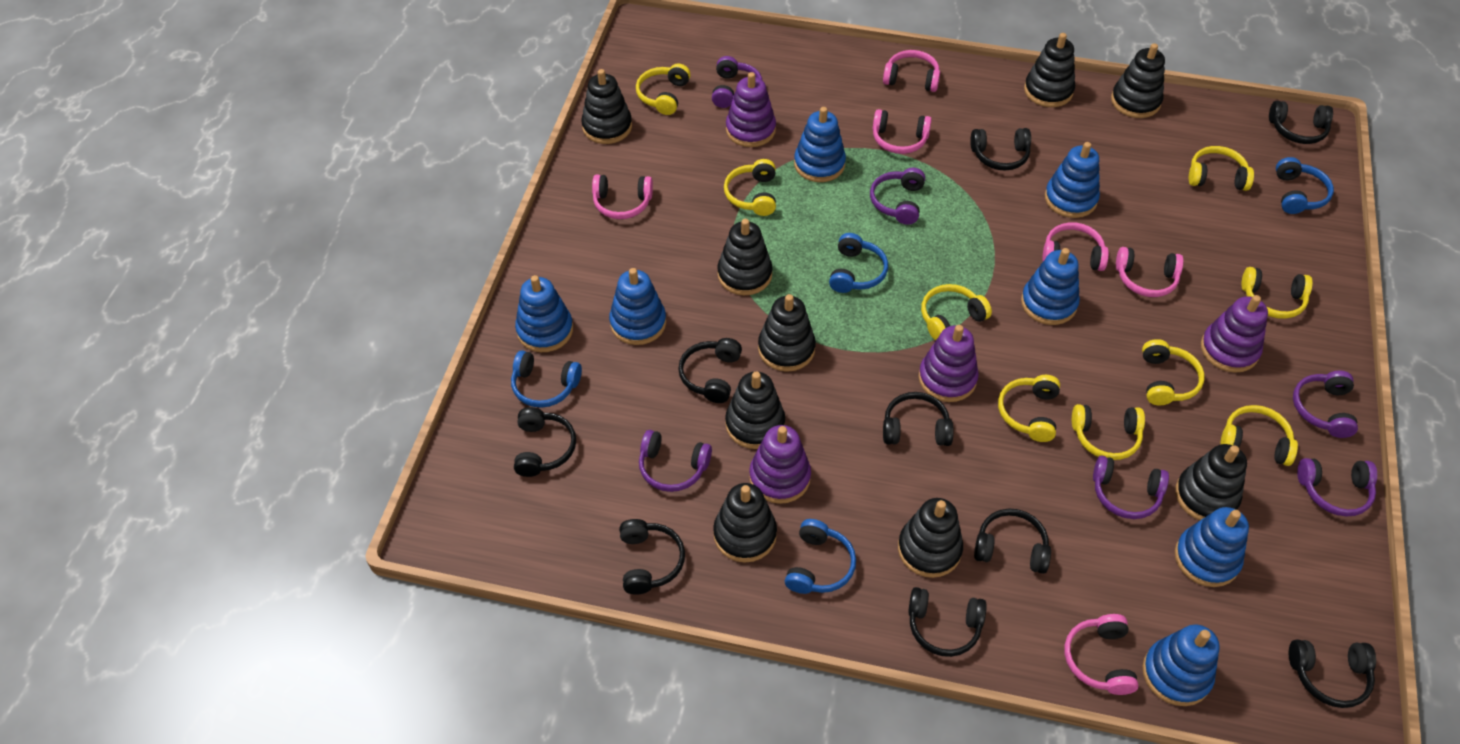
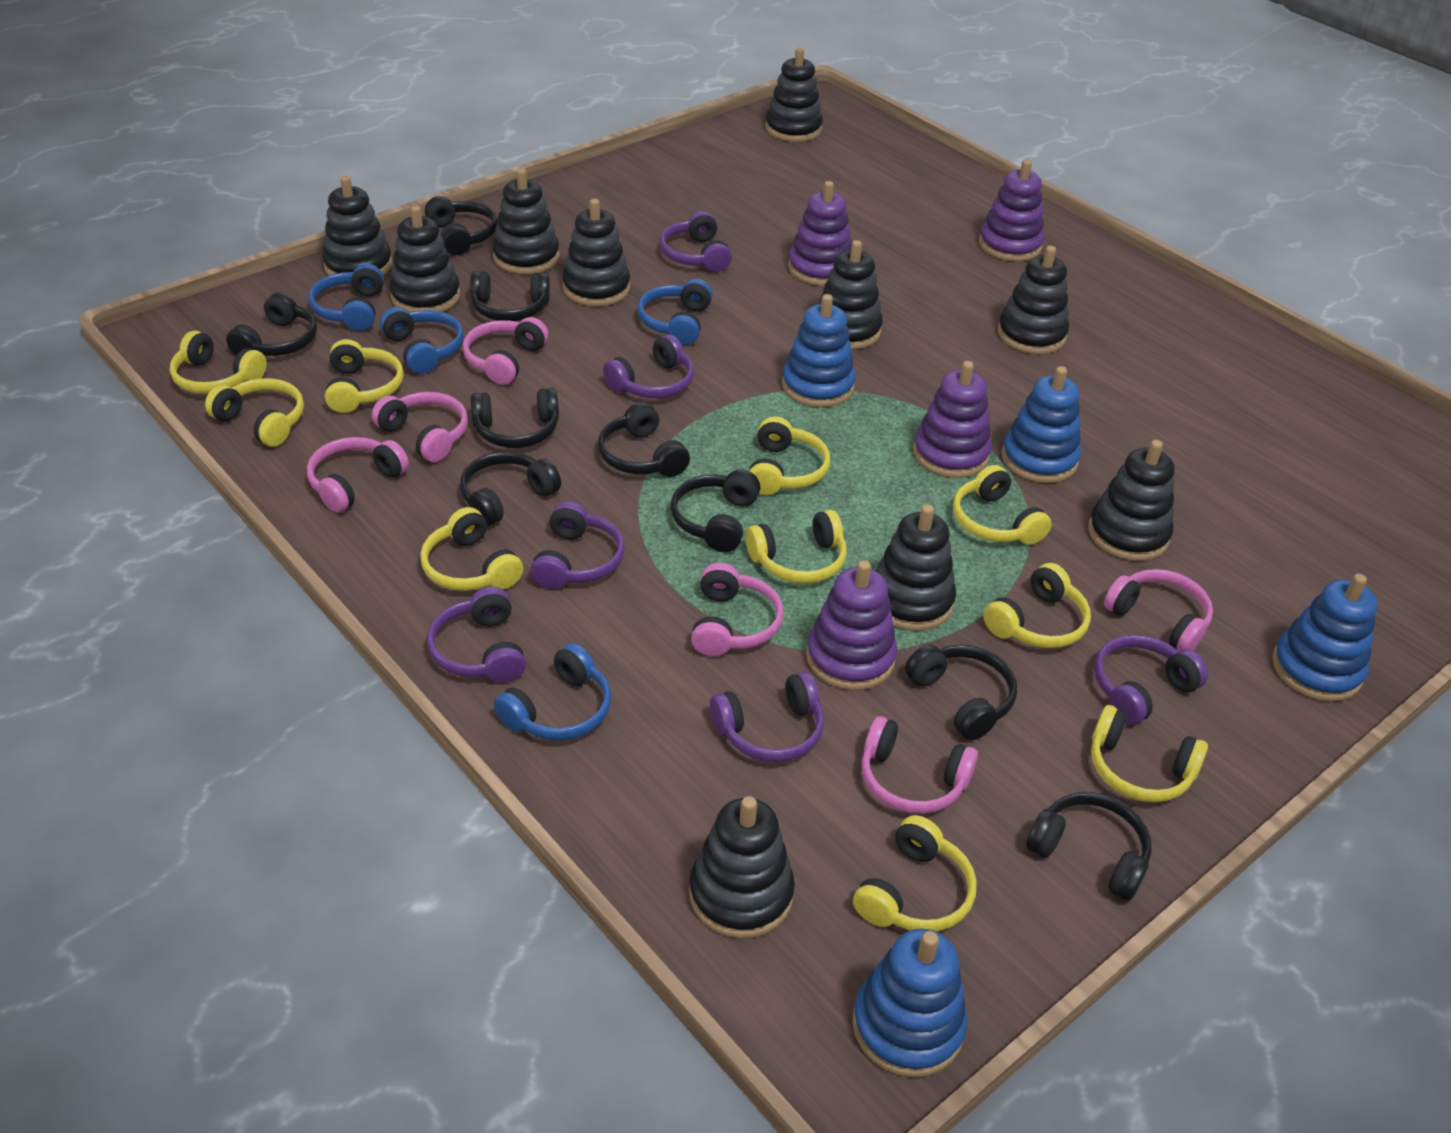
black stacking toy: [581,69,632,144] [713,483,777,563] [717,219,773,295] [725,372,785,449] [758,294,816,372] [898,498,963,578] [1024,33,1075,107] [1111,43,1165,118] [1175,444,1247,520] = 9 -> [322,176,392,275] [389,206,460,312] [493,168,559,274] [562,199,630,306] [689,796,795,939] [765,48,823,142] [818,240,883,349] [875,504,956,631] [998,246,1069,354] [1088,440,1175,561] = 10
blue stacking toy: [515,275,573,352] [609,268,666,345] [794,107,846,182] [1021,248,1080,325] [1045,142,1100,218] [1142,624,1220,706] [1175,507,1249,587] = 7 -> [782,294,856,407] [852,929,967,1078] [1002,366,1081,483] [1272,574,1378,702] = 4
yellow headphones: [636,63,691,115] [724,159,776,216] [921,284,992,341] [998,375,1060,442] [1072,404,1145,460] [1142,339,1205,405] [1189,146,1254,191] [1220,405,1298,466] [1241,267,1313,319] = 9 -> [170,331,267,394] [205,378,304,447] [325,339,404,413] [420,507,523,591] [746,510,846,584] [749,416,830,495] [853,815,977,932] [953,465,1052,545] [983,563,1091,648] [1091,705,1208,802] = 10

